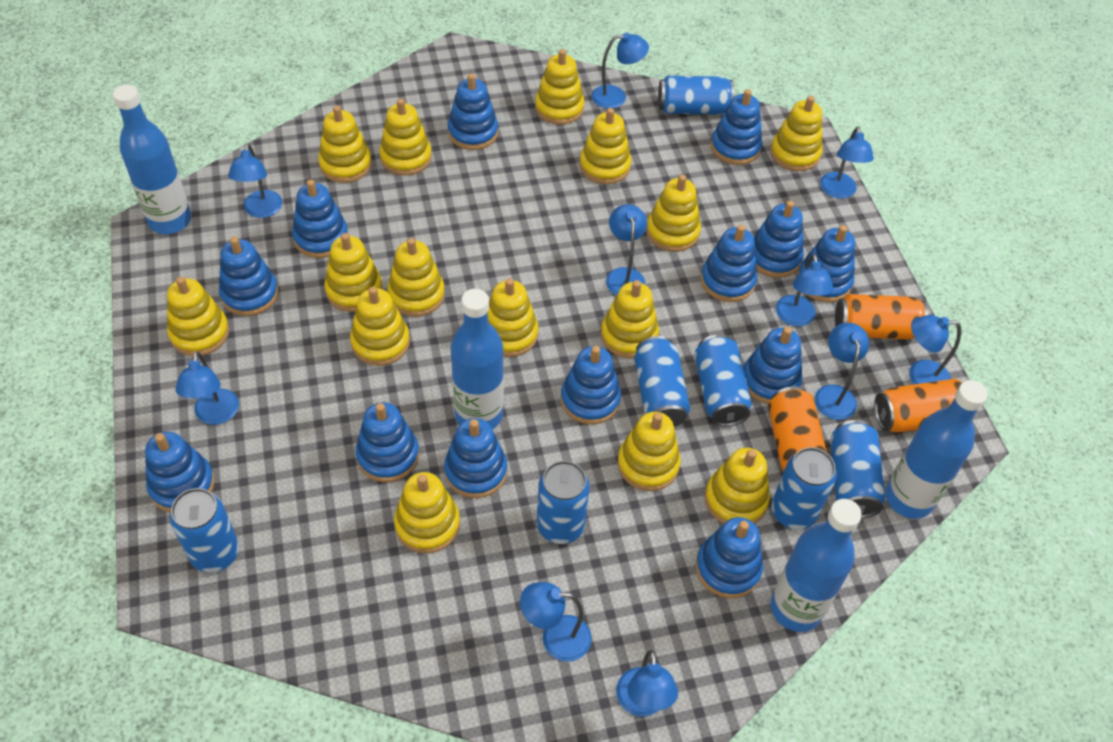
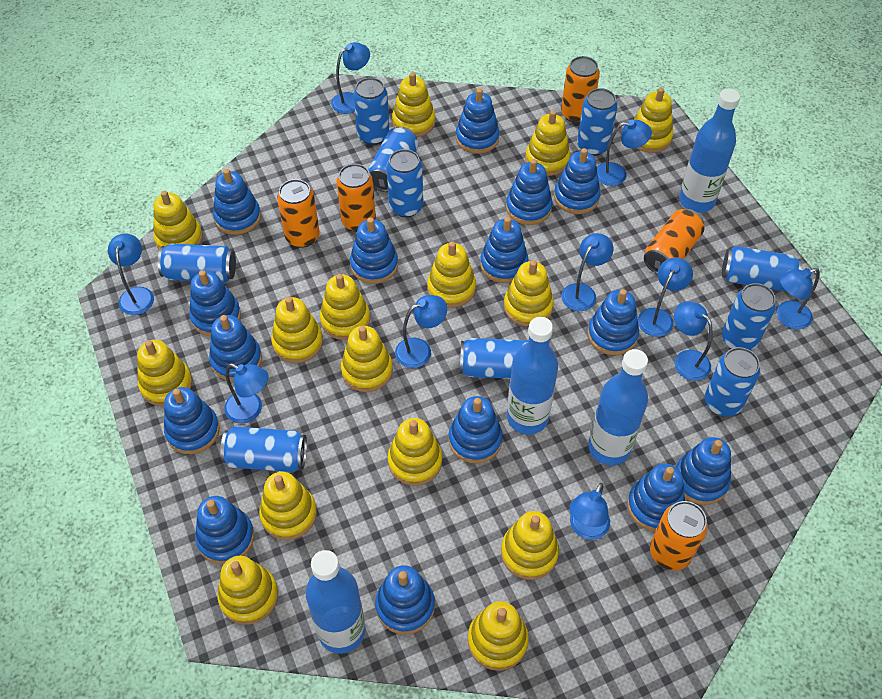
blue can: [170,488,239,573] [537,461,590,544] [634,336,690,427] [658,76,734,115] [694,334,752,427] [771,447,837,530] [831,420,885,518] = 7 -> [158,244,236,283] [220,426,307,472] [353,77,390,145] [368,127,418,192] [387,149,423,217] [460,338,528,379] [577,88,618,156] [705,347,760,417] [722,246,802,291] [722,283,776,351] = 10
blue stacking toy: [145,432,215,512] [219,237,279,316] [292,179,349,258] [355,402,419,482] [444,418,507,498] [448,74,498,150] [561,346,621,424] [695,517,763,598] [701,225,757,302] [711,89,762,165] [744,327,802,404] [754,201,804,278] [797,225,855,302] = 13 -> [164,387,220,454] [189,270,241,336] [195,496,254,564] [209,315,262,381] [213,169,261,235] [350,218,398,284] [375,565,435,635] [449,396,503,463] [456,88,500,154] [480,217,529,283] [506,159,552,225] [554,148,601,214] [588,289,639,355] [627,464,685,532] [676,437,731,505] = 15
orange can: [768,386,827,471] [835,294,928,340] [874,379,961,433] = 3 -> [277,179,320,248] [337,164,376,232] [561,56,600,123] [644,209,704,274] [650,501,708,571] = 5

